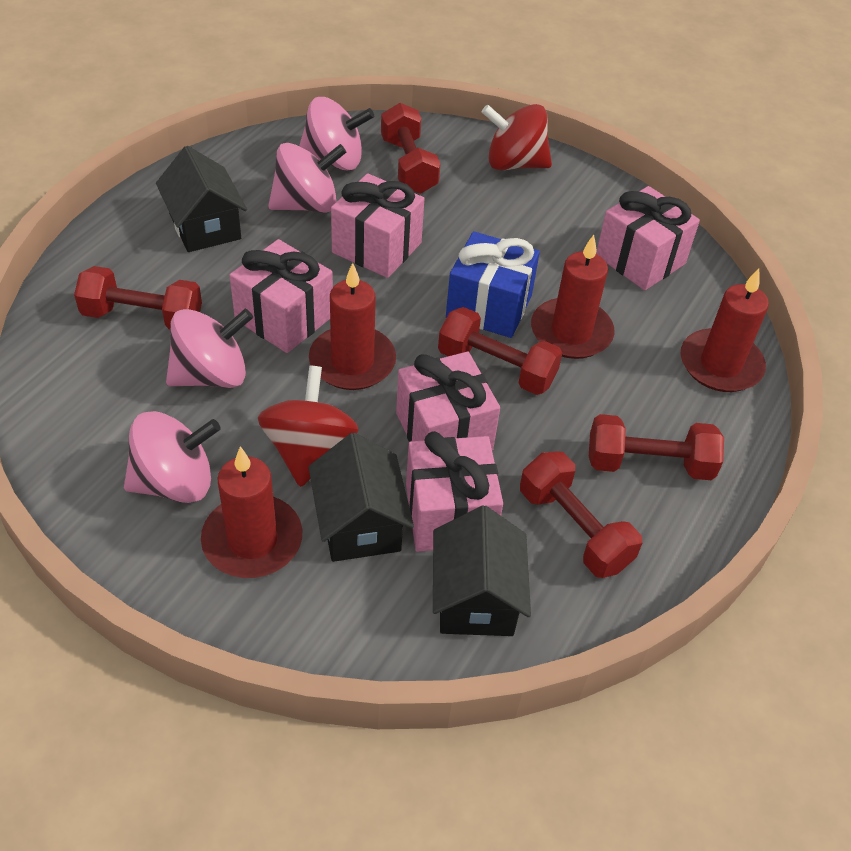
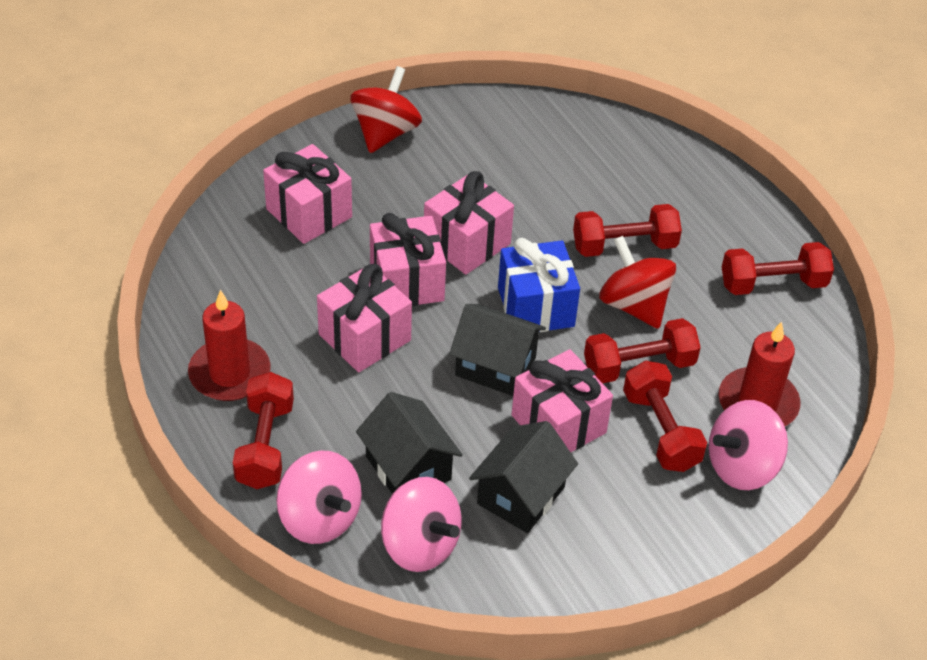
pink spinning top: [124,411,221,503] [166,309,253,388] [268,143,346,213] [299,97,374,170] = 4 -> [276,451,362,544] [381,477,462,572] [709,400,788,490] = 3
red candle: [201,446,302,578] [309,263,396,390] [531,235,614,359] [681,269,769,392] = 4 -> [188,290,271,401] [719,321,801,426] = 2

